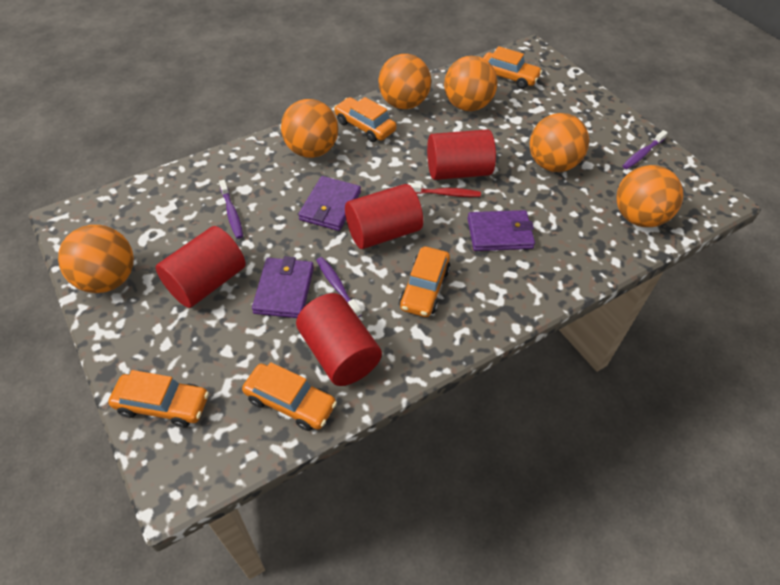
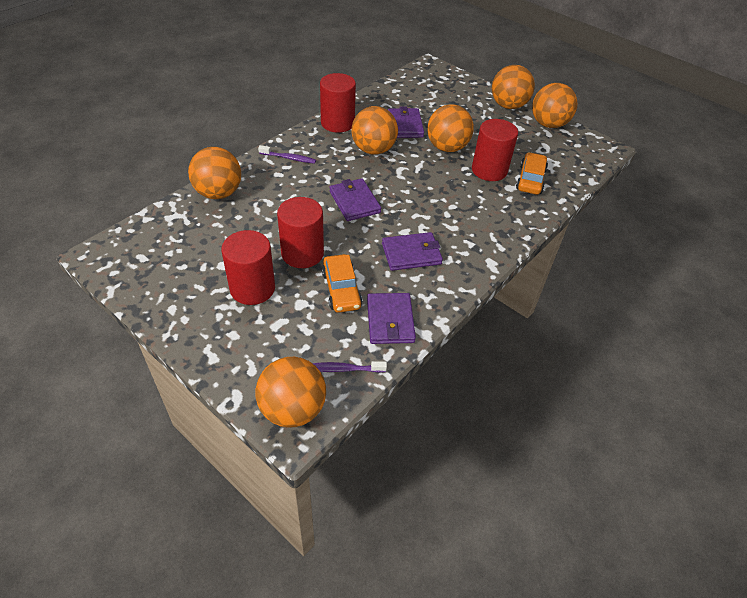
orange car: [108,370,209,428] [242,362,337,431] [334,97,396,142] [399,246,451,317] [483,46,542,89] = 5 -> [322,254,362,313] [516,152,548,195] = 2
purple toothbrush: [219,180,243,239] [316,257,362,318] [623,130,668,169] = 3 -> [258,145,316,164] [312,361,387,372] = 2
purple wallet: [252,256,314,318] [298,176,361,231] [467,210,535,251] = 3 -> [329,178,381,221] [367,293,416,344] [382,232,443,271] [388,106,424,138] = 4
red toothbrush: [408,183,481,197] = 1 -> none = 0

